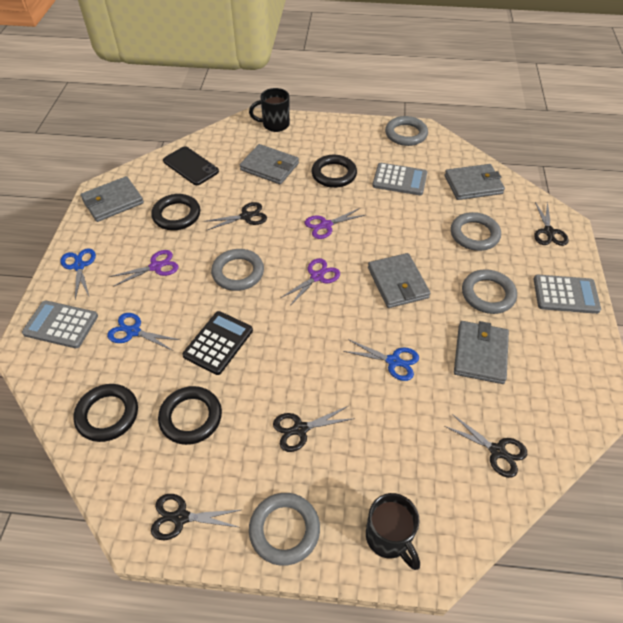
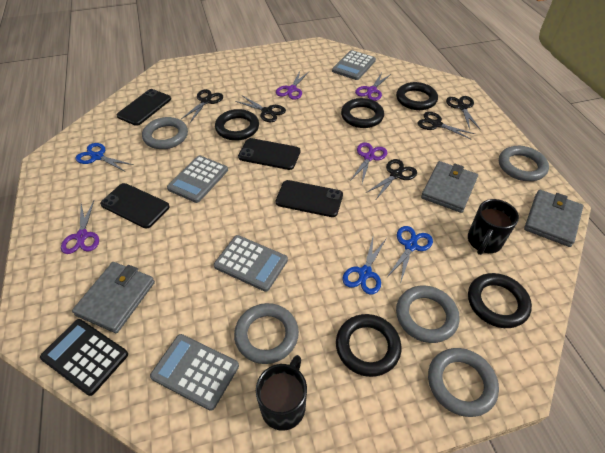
black phone: [163,146,219,185] = 1 -> [100,183,170,228] [117,89,171,126] [238,138,301,170] [276,180,343,217] = 4
black ring: [74,384,138,442] [151,194,200,230] [158,386,222,445] [311,155,357,188] = 4 -> [215,109,259,141] [336,314,402,377] [341,98,384,128] [396,82,438,110] [468,273,532,328] = 5
grey calculator: [22,300,98,348] [372,163,427,196] [533,275,601,314] = 3 -> [150,334,239,411] [167,156,228,203] [214,235,288,292] [332,50,376,80] = 4
grey wallet: [81,176,144,222] [240,144,299,184] [368,253,430,308] [445,164,505,200] [454,321,509,384] = 5 -> [72,262,155,333] [421,161,478,213] [524,190,583,247] = 3
purple scissors: [109,250,179,287] [280,258,340,306] [305,208,365,239] = 3 -> [61,201,99,254] [276,71,309,100] [350,142,387,183] [355,73,391,101] = 4

